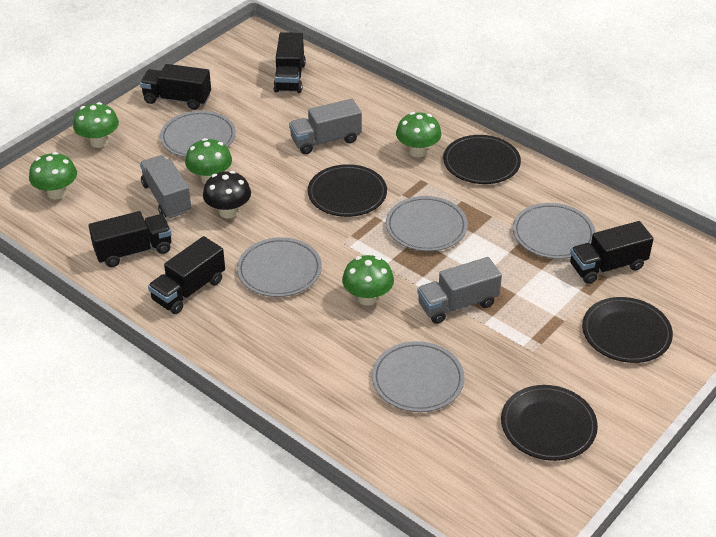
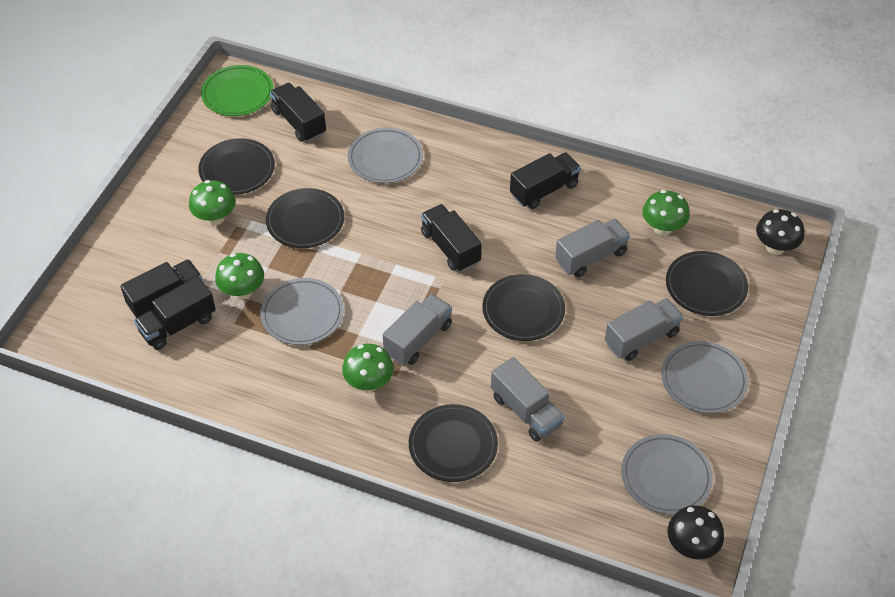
black mushroom: [203,171,251,219] = 1 -> [668,505,724,559] [756,209,804,255] = 2
black plate: [308,164,387,217] [443,135,521,184] [501,385,598,461] [582,297,673,363] = 4 -> [198,138,275,195] [266,188,344,248] [409,404,498,482] [482,274,565,341] [666,251,748,316] = 5
green mushroom: [29,152,77,200] [73,102,119,148] [185,138,232,184] [342,255,394,306] [396,112,441,157] = 5 -> [189,180,236,225] [215,253,264,299] [342,344,394,392] [642,190,690,236] = 4
green plate: none = 0 -> [201,65,274,116] = 1
grey plate: [160,111,236,157] [237,237,322,297] [372,341,465,412] [386,196,468,251] [513,203,596,259] = 5 -> [261,278,344,345] [348,128,423,183] [621,434,713,515] [661,341,748,413] = 4
grey truck: [140,155,191,218] [289,99,362,154] [417,257,502,324] = 3 -> [383,294,452,365] [491,357,564,442] [555,219,630,277] [605,298,683,361] = 4

